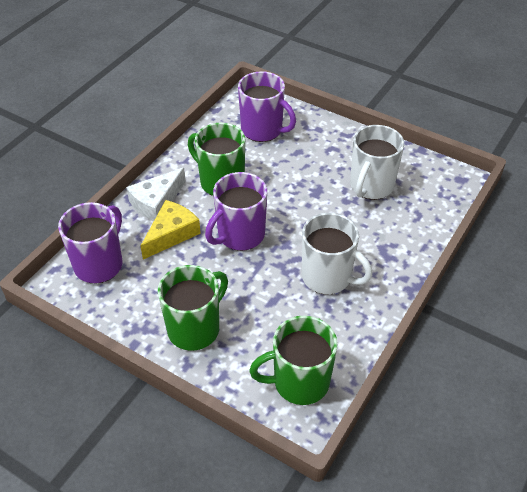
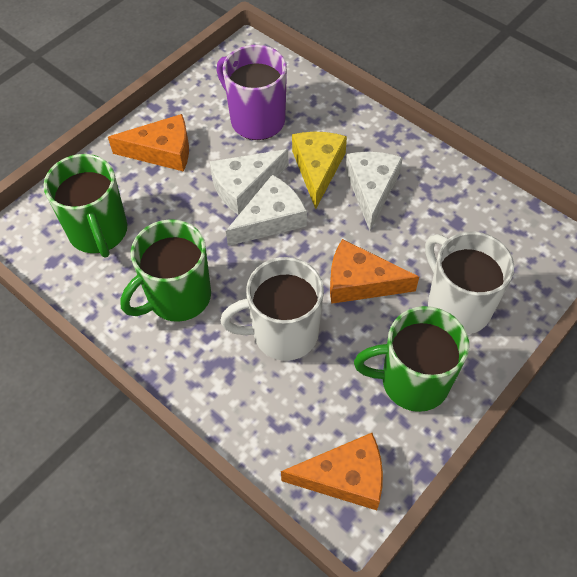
orange cheese: none = 0 -> [108,114,189,172] [281,433,383,510] [330,239,419,304] = 3
purple mug: [58,202,123,283] [205,172,267,251] [238,71,296,142] = 3 -> [217,45,287,140] = 1
white cheese: [126,168,186,221] = 1 -> [209,149,289,215] [226,175,307,246] [345,152,403,231] = 3

